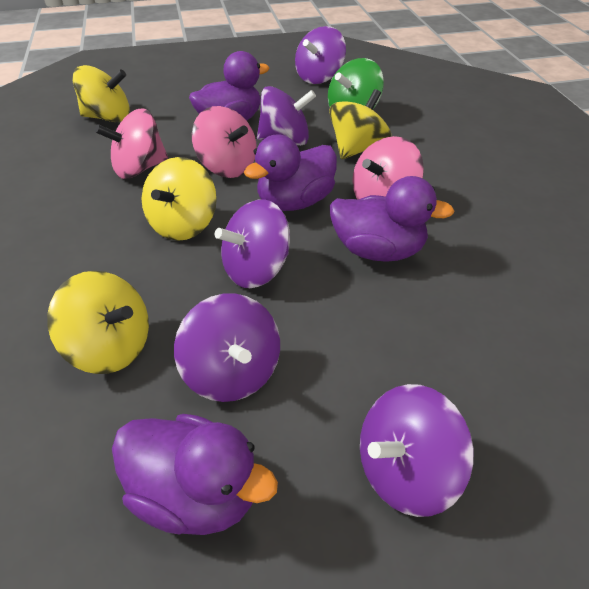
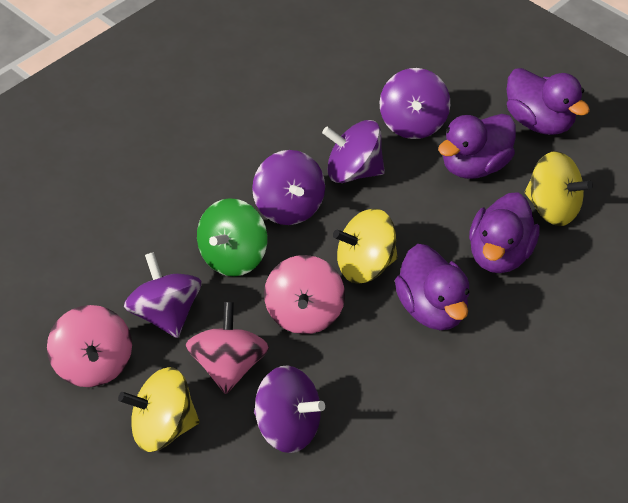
yellow spinning top: [47,271,149,374] [72,65,130,122] [142,157,217,241] [329,89,391,159] = 4 -> [118,367,200,452] [333,208,398,284] [525,151,593,226] = 3

